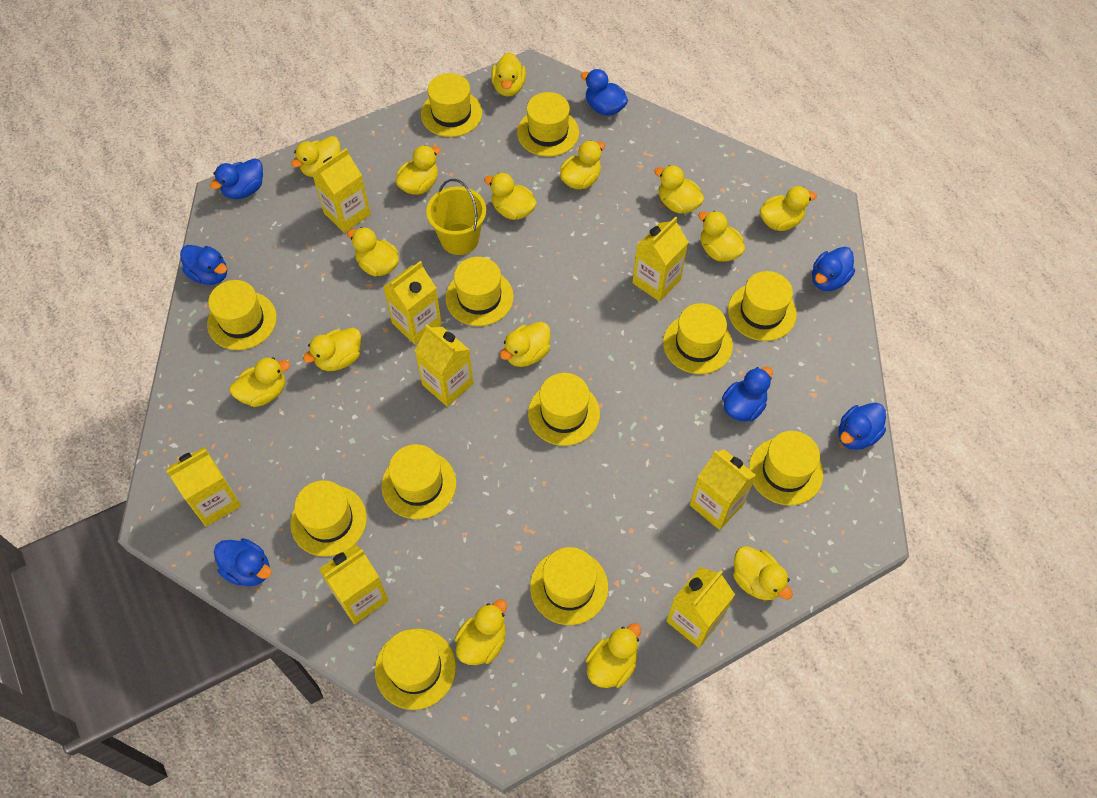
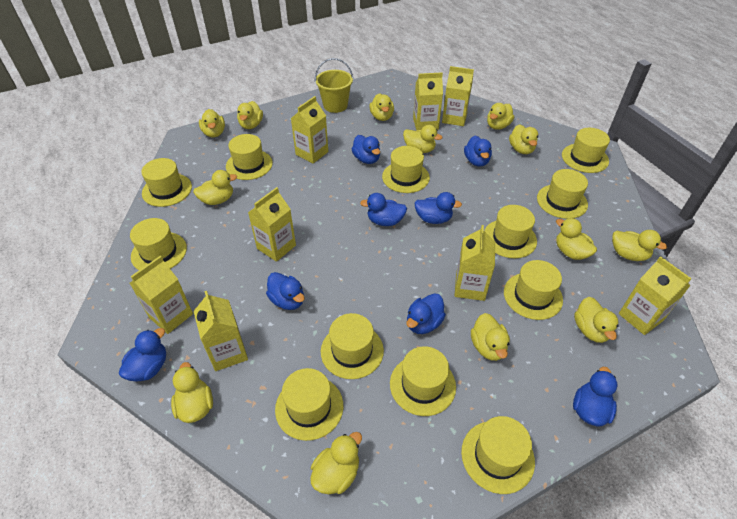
blue duck: [180,245,227,285] [210,158,263,199] [214,538,272,586] [581,69,628,116] [722,367,773,421] [812,247,855,291] [838,403,886,450] = 7 -> [119,328,166,381] [266,272,304,310] [352,135,380,164] [360,193,407,226] [406,293,446,334] [414,192,462,224] [464,136,492,167] [573,367,617,426] = 8
yellow duck: [230,357,290,407] [291,136,341,177] [303,328,361,371] [347,227,399,276] [396,145,440,195] [455,599,507,665] [484,173,537,220] [491,52,526,97] [500,322,551,367] [560,140,605,189] [586,623,641,688] [654,165,704,214] [698,211,745,262] [733,546,793,600] [759,186,817,231] = 15 -> [171,362,213,423] [193,170,237,205] [199,109,225,137] [237,101,263,129] [310,432,362,494] [369,93,394,121] [403,125,442,153] [471,313,510,361] [487,103,514,130] [509,124,538,154] [556,218,597,260] [574,297,619,343] [612,230,667,261] = 13

